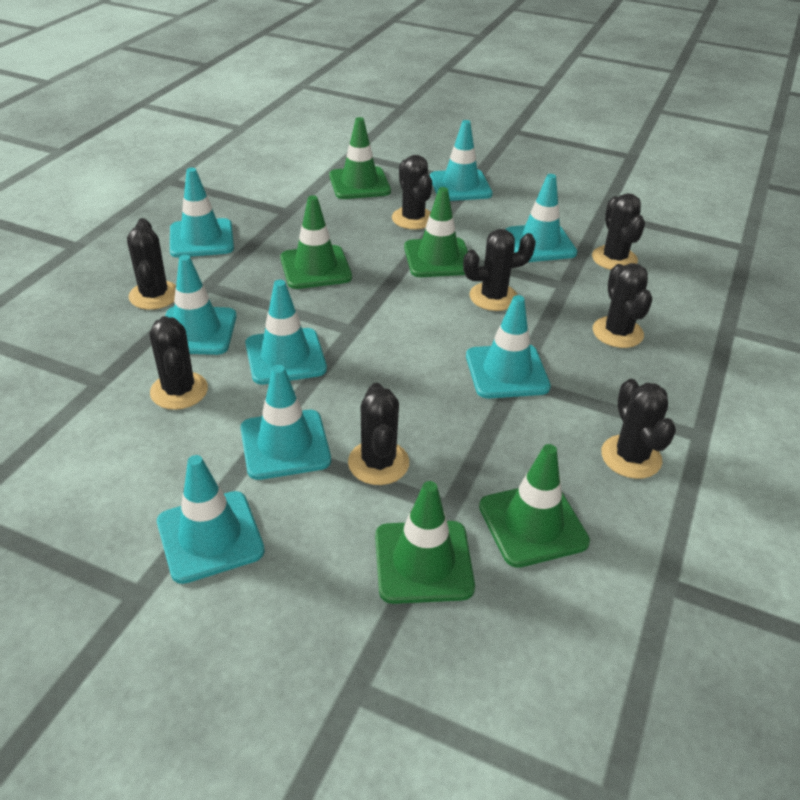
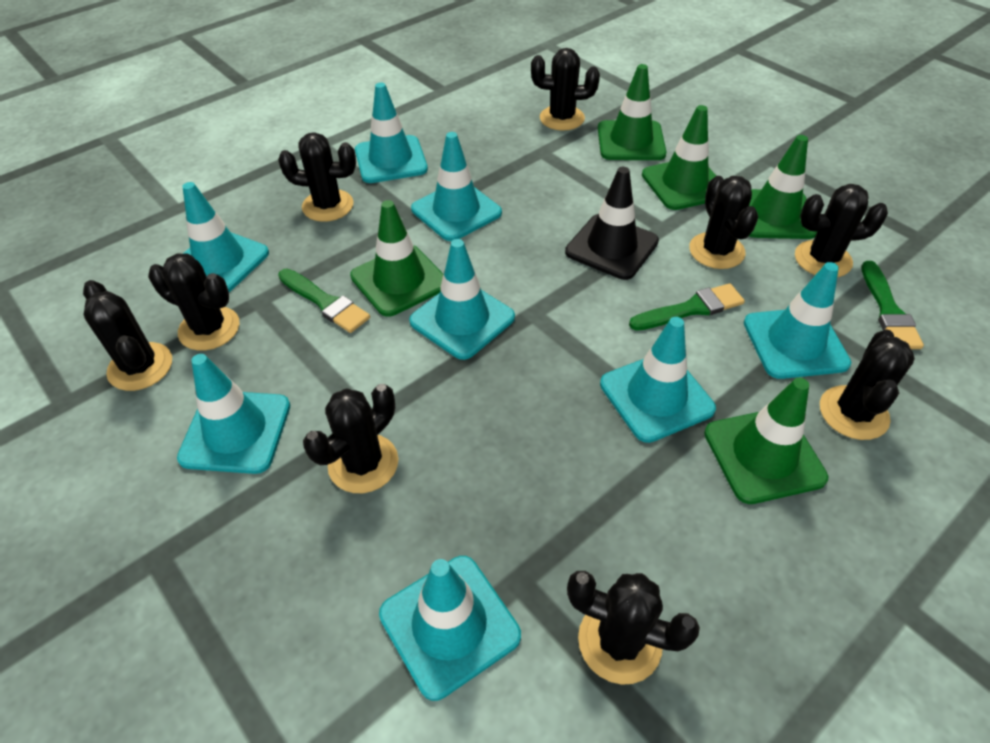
black cactus: [127,218,176,310] [150,316,208,410] [348,383,409,485] [392,155,432,230] [463,229,536,311] [592,193,645,270] [593,263,652,348] [601,379,676,479] = 8 -> [83,280,172,391] [148,253,239,350] [278,132,356,222] [303,384,398,493] [531,48,600,131] [567,571,700,685] [689,176,758,269] [795,184,888,277] [820,330,915,440] = 9
black traffic cone: none = 0 -> [565,167,659,280] = 1
green brush: none = 0 -> [278,269,370,333] [629,283,745,331] [861,261,924,349] = 3

